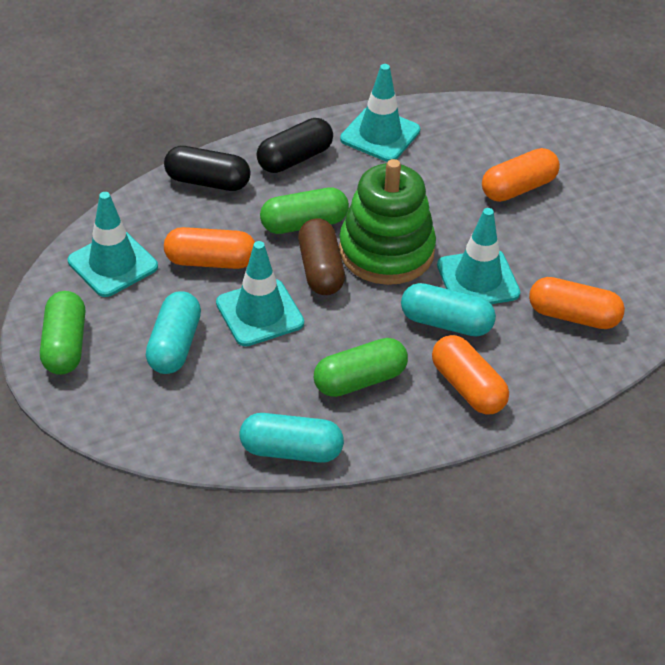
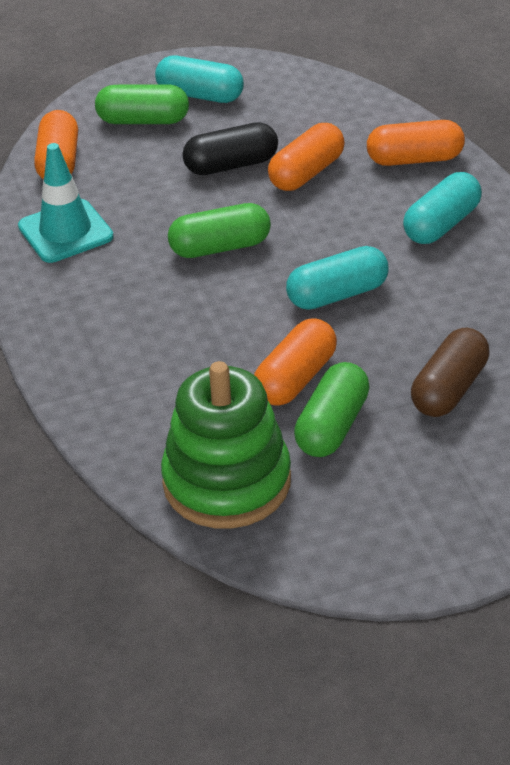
black capsule: [164,146,251,191] [257,118,333,173] = 2 -> [183,122,278,175] = 1
turquoise traffic cone: [68,192,158,297] [216,241,304,346] [340,64,420,162] [437,208,520,304] = 4 -> [18,143,114,263] = 1

